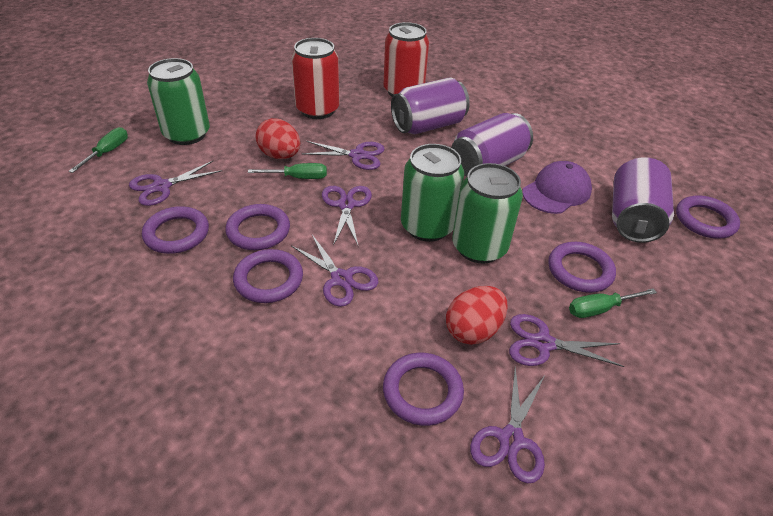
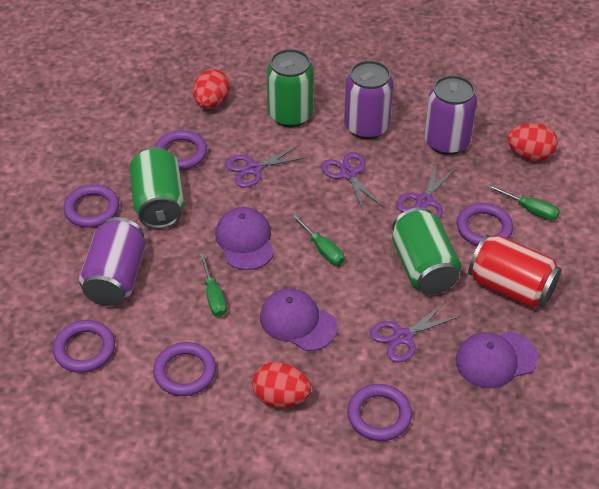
purple cap: [522,161,592,214] = 1 -> [215,207,274,270] [260,289,337,351] [456,331,538,389] = 3
purple scissors: [129,161,222,206] [291,235,378,307] [301,141,385,170] [322,186,372,246] [470,367,545,483] [509,314,624,367] = 6 -> [225,145,308,188] [321,152,383,212] [370,302,460,363] [396,163,456,218] = 4
red can: [291,38,339,119] [384,22,429,97] = 2 -> [468,235,561,308] = 1
red egg: [255,118,300,159] [446,286,508,345] = 2 -> [193,69,230,109] [252,362,311,407] [507,123,558,161] = 3

